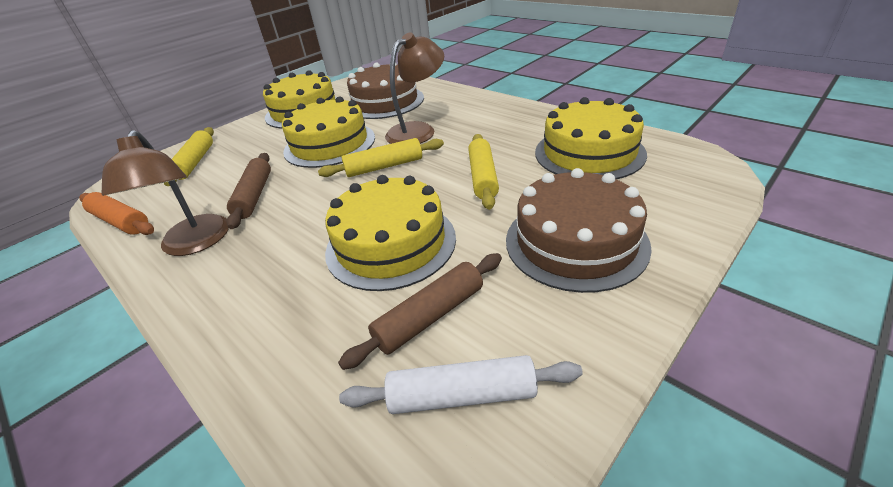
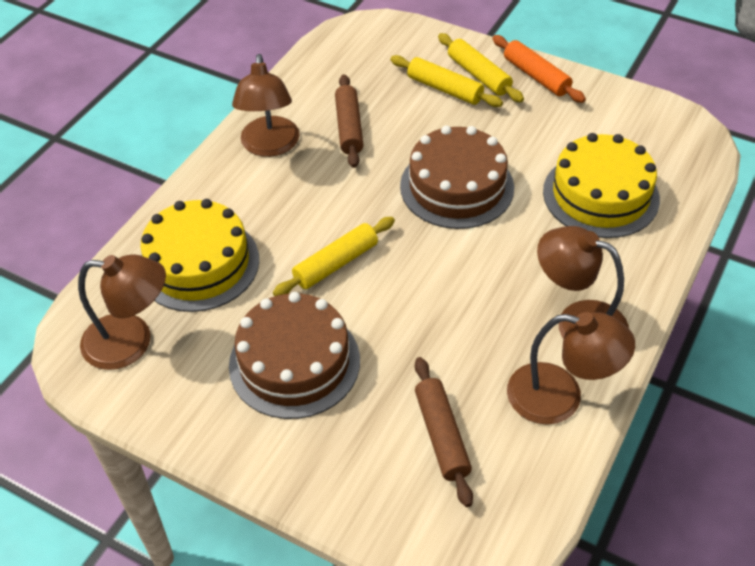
brown lamp: [101,130,229,256] [385,32,444,144] = 2 -> [78,254,166,370] [232,54,299,157] [507,312,635,425] [537,226,629,338] = 4
white rolling pin: [339,355,583,414] = 1 -> none = 0
yellow cake: [263,70,337,129] [282,96,375,168] [325,175,456,291] [535,97,647,179] = 4 -> [140,199,259,312] [543,133,660,238] = 2

